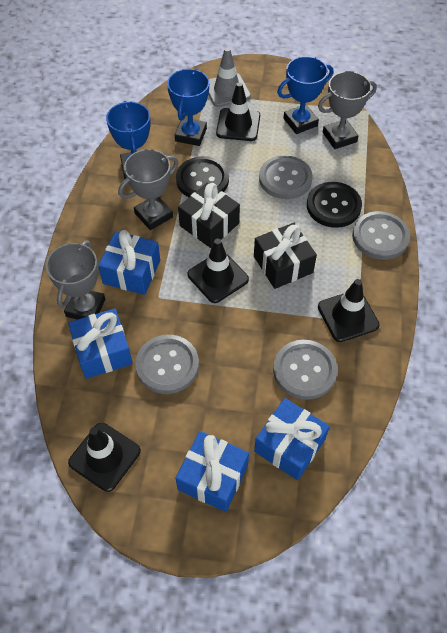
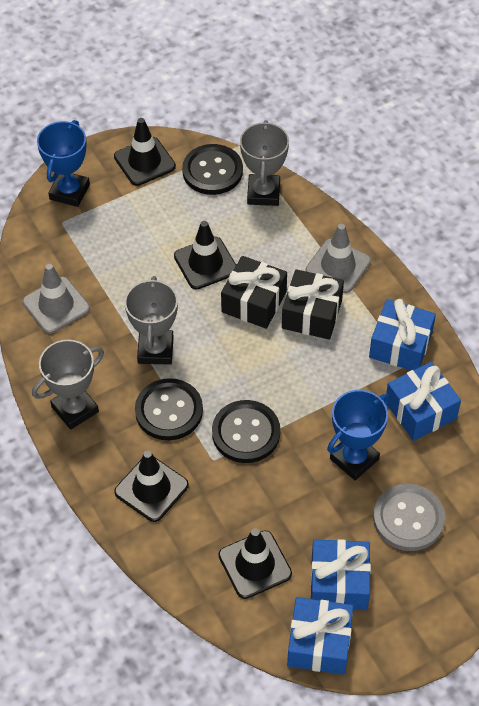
black button: [176,156,229,197] [307,182,362,228] = 2 -> [135,378,203,440] [182,144,243,195] [212,400,280,463] = 3
blue trophy: [106,101,151,179] [167,69,209,146] [277,56,333,134] = 3 -> [37,120,90,207] [327,390,390,480] = 2
grey button: [135,335,199,394] [259,155,312,199] [273,340,337,400] [352,211,410,260] = 4 -> [373,484,445,551] = 1
grey traffic cone: [208,48,251,107] = 1 -> [23,264,90,334] [305,224,371,293] = 2

